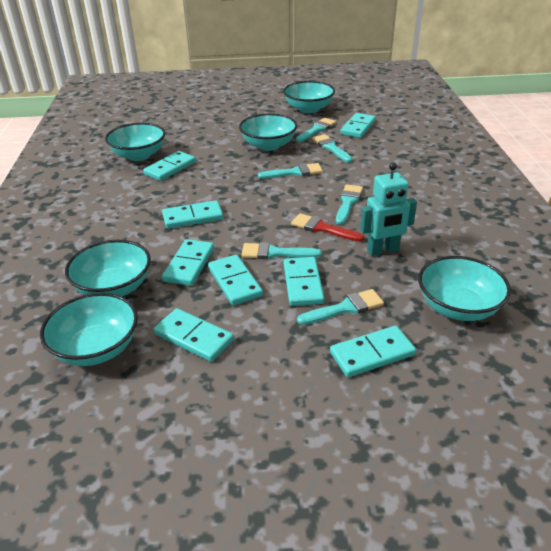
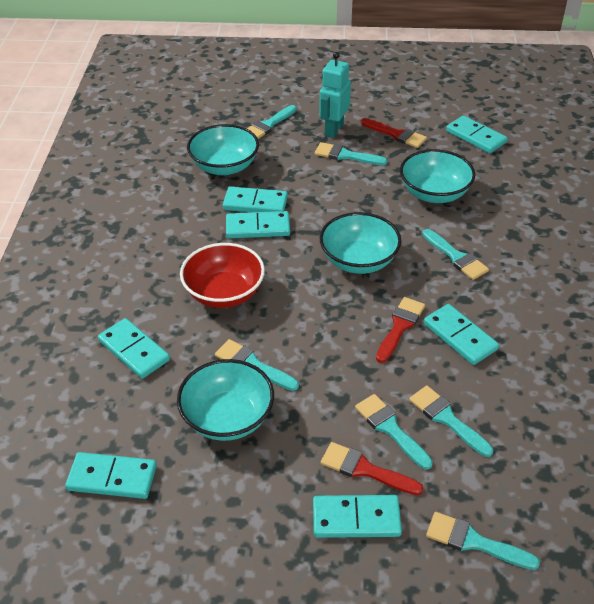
red bowl: none = 0 -> [180,243,265,308] = 1
red brush: [291,213,364,242] = 1 -> [321,442,423,495] [361,118,427,148] [376,297,425,363] = 3
turquoise bowl: [40,293,138,366] [65,240,151,296] [105,123,166,161] [239,113,297,151] [283,81,335,113] [418,256,511,321] = 6 -> [177,359,274,441] [187,124,259,175] [320,212,401,274] [400,149,475,203] = 4
turquoise brush: [241,242,322,259] [258,163,323,179] [296,118,336,142] [297,289,384,325] [312,134,353,163] [336,184,363,225] = 6 -> [215,339,299,391] [247,105,296,139] [315,142,388,165] [355,394,433,469] [409,385,493,457] [422,229,489,280] [426,512,540,570] = 7
turquoise domino: [143,151,196,181] [153,308,234,362] [162,200,223,229] [162,239,214,286] [208,255,263,305] [284,257,324,306] [330,326,416,377] [340,113,376,138] = 8 -> [65,452,157,499] [98,318,170,379] [223,186,288,212] [226,211,290,238] [313,495,402,538] [423,304,499,365] [446,115,507,153] = 7

